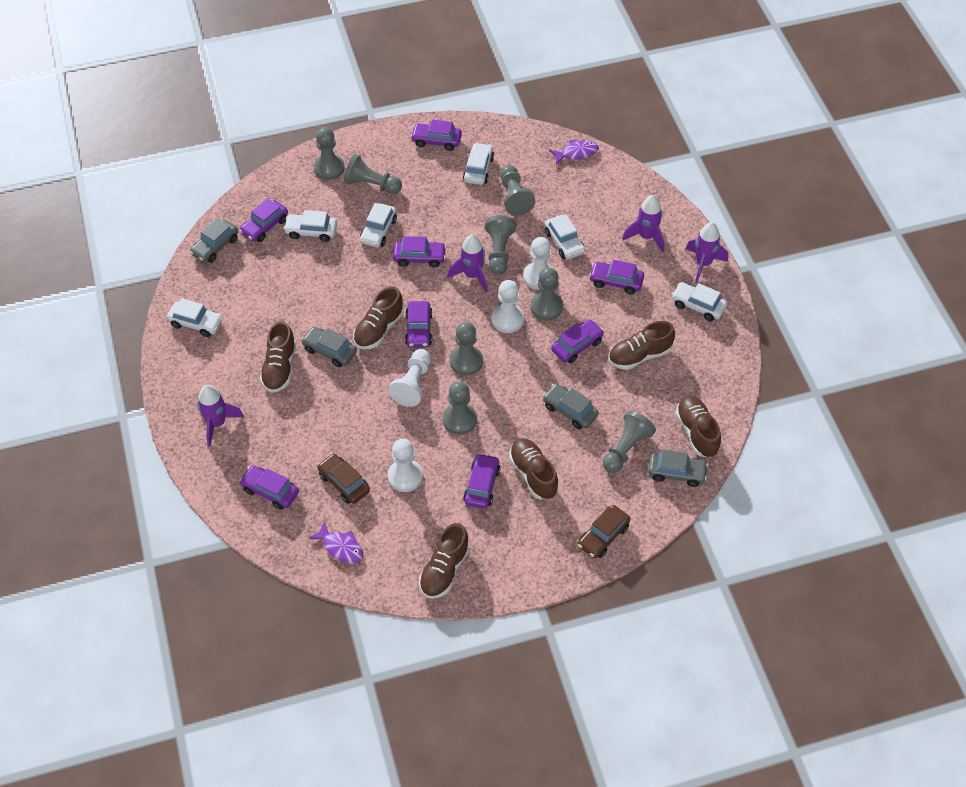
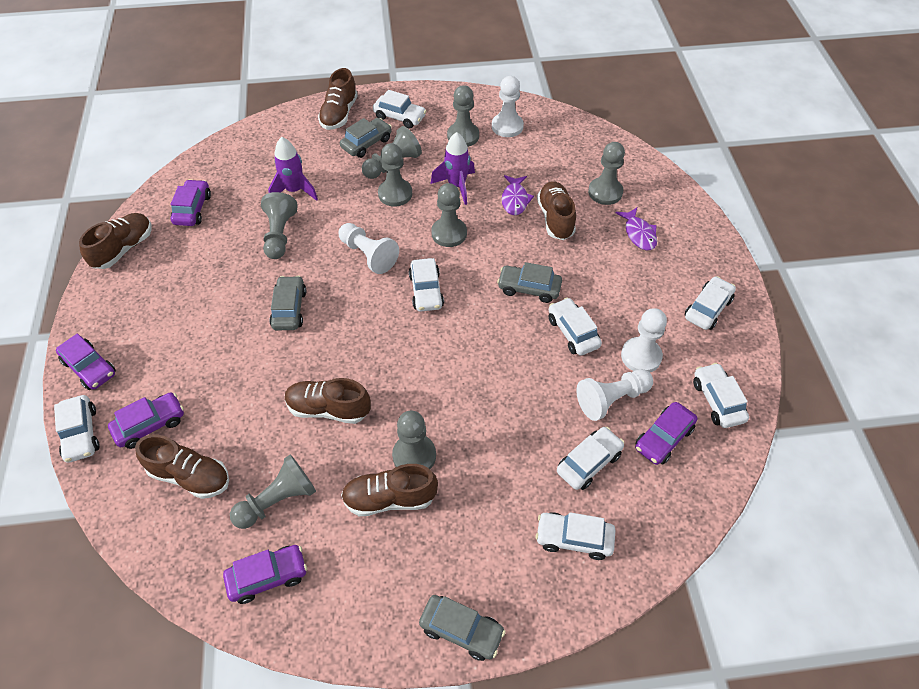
brown car: [317,453,370,504] [578,505,630,558] = 2 -> none = 0
purple car: [239,199,288,242] [239,466,299,510] [393,236,446,267] [405,301,433,348] [411,119,462,151] [463,453,500,509] [551,320,604,363] [589,260,644,294] = 8 -> [56,334,116,390] [108,392,184,449] [170,179,211,226] [223,545,307,604] [635,402,697,465] = 5
purple rocket: [197,385,244,447] [447,234,488,293] [622,195,664,253] [686,222,728,283] = 4 -> [268,137,318,201] [431,132,475,205] = 2
white car: [167,298,223,337] [283,210,337,242] [360,203,397,248] [463,142,494,185] [545,214,585,259] [672,282,727,321] = 6 -> [54,395,99,463] [373,90,426,129] [409,258,444,312] [536,512,616,560] [549,297,602,356] [557,427,625,490] [685,276,736,330] [693,363,749,428] = 8

